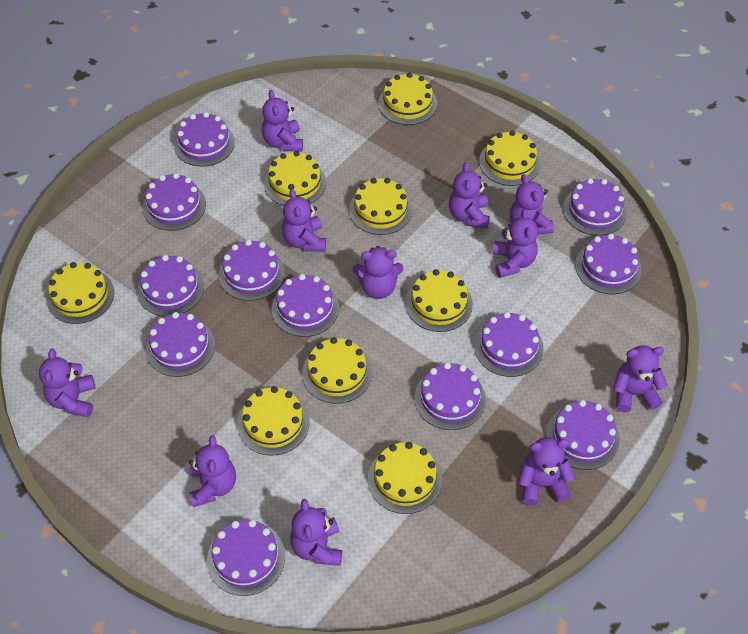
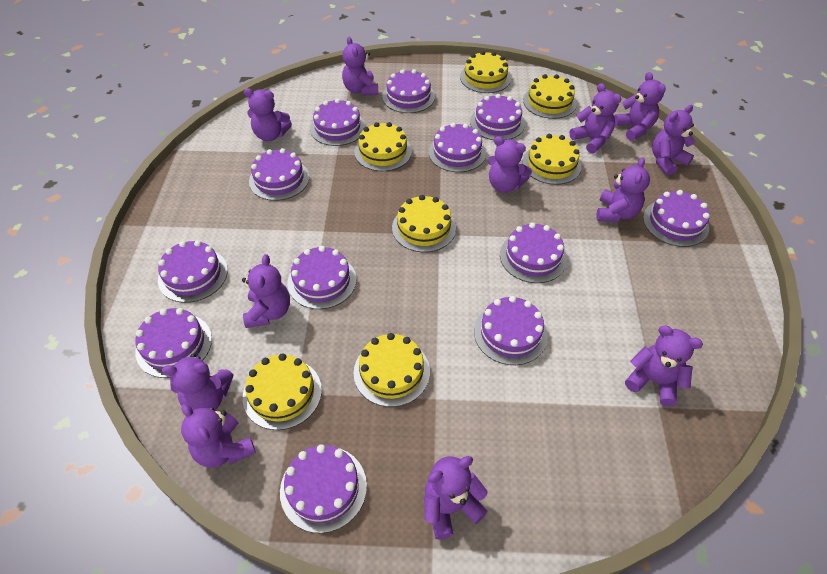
purple teddy bear: [39,348,96,417] [189,435,236,507] [262,90,303,151] [282,189,326,251] [290,499,342,566] [353,246,404,299] [449,162,490,229] [492,209,538,278] [510,174,554,234] [518,437,575,506] [613,345,667,412] = 11 -> [162,354,234,410] [181,404,256,468] [242,254,290,328] [244,88,292,141] [342,37,379,95] [424,456,488,539] [488,136,532,193] [570,83,621,154] [596,158,650,222] [614,72,666,141] [625,325,703,407] [652,105,695,176] = 12
yellow cake: [47,262,114,324] [237,386,310,456] [264,151,326,206] [302,337,372,404] [349,178,412,235] [368,442,442,514] [378,73,437,125] [405,269,473,332] [479,130,541,186] = 9 -> [243,353,322,430] [354,122,412,171] [354,333,430,407] [392,195,456,252] [460,51,511,93] [522,134,582,185] [523,74,577,119] = 7

